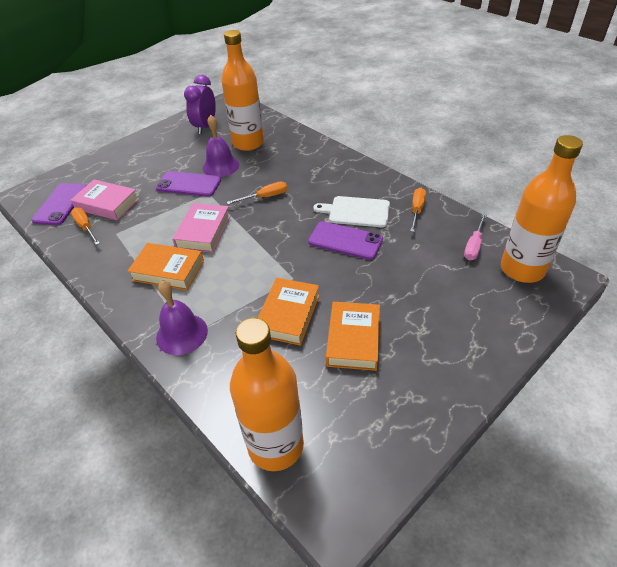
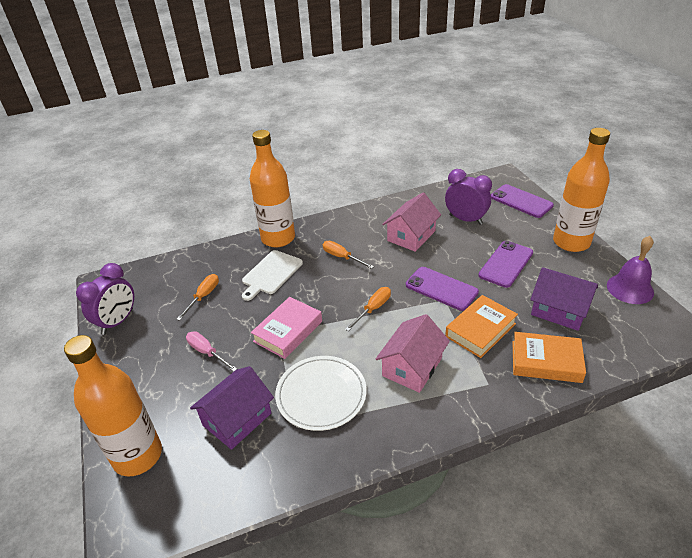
orange book: [128,243,204,290] [258,278,319,346] [326,302,380,371] = 3 -> [445,295,518,358] [513,332,586,383] = 2
pink book: [71,180,139,220] [172,203,230,253] = 2 -> [251,297,322,359] = 1
pink house: none = 0 -> [376,314,450,393] [382,192,441,252] = 2
purple bell: [156,280,208,355] [203,115,239,177] = 2 -> [607,236,654,304] = 1
purple clock: [184,75,216,134] = 1 -> [76,263,134,335] [445,169,492,225] = 2
purple house: none = 0 -> [190,366,274,450] [530,267,598,331] = 2
white plate: none = 0 -> [275,356,367,431] = 1

